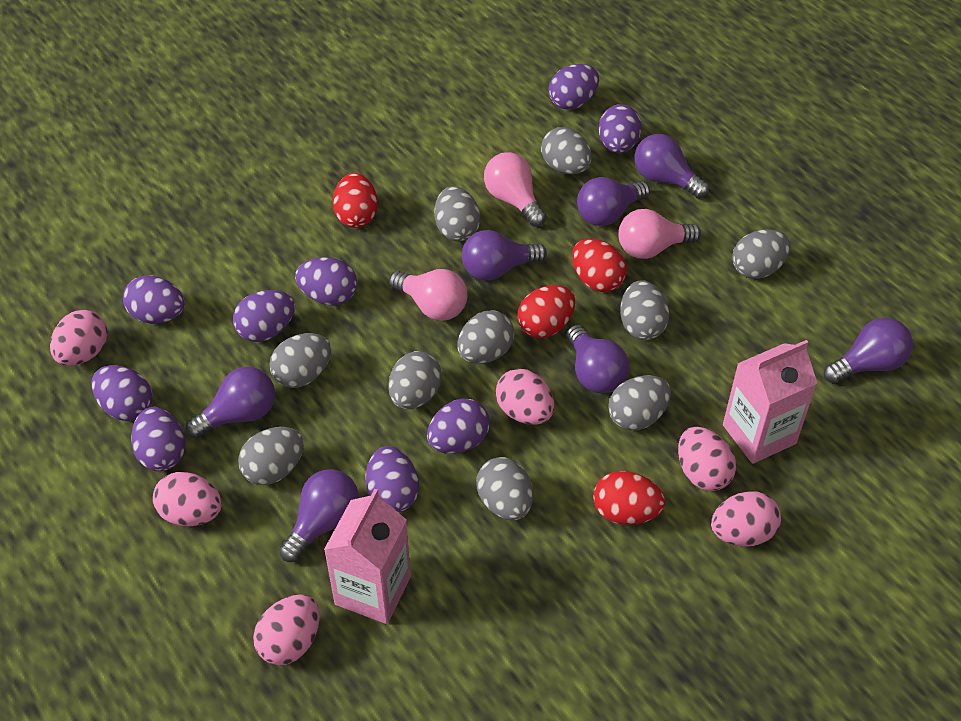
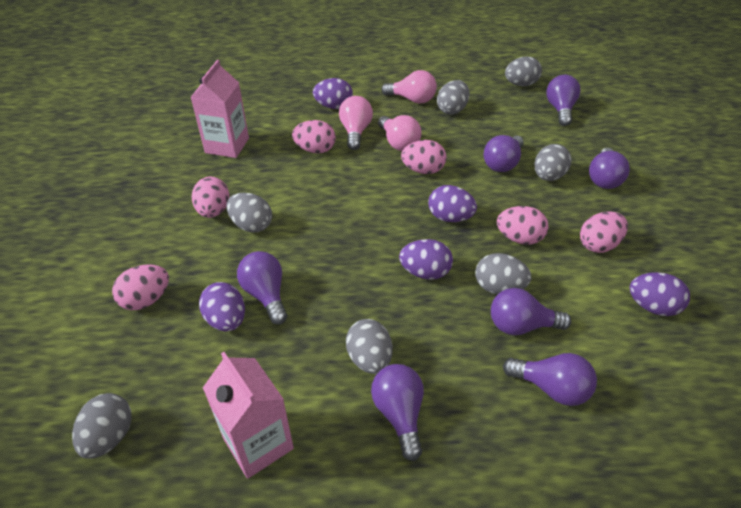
grey egg: [238,427,304,485] [269,333,331,388] [388,351,442,409] [434,186,480,241] [457,310,514,364] [476,457,533,520] [541,127,592,174] [608,375,671,431] [620,280,669,340] [732,229,791,279] = 10 -> [72,393,132,459] [226,193,272,232] [346,319,392,374] [437,80,469,115] [475,253,531,294] [505,56,542,86] [535,144,571,181] = 7
purple egg: [92,365,152,421] [123,275,185,324] [131,407,185,471] [233,290,295,342] [295,257,358,305] [365,446,419,513] [427,399,490,454] [548,64,599,110] [599,104,642,153] = 9 -> [199,282,245,332] [313,78,353,109] [399,239,453,280] [428,185,477,222] [629,272,690,316] = 5
red egg: [333,173,378,228] [517,285,575,338] [572,239,627,292] [593,471,665,525] = 4 -> none = 0

